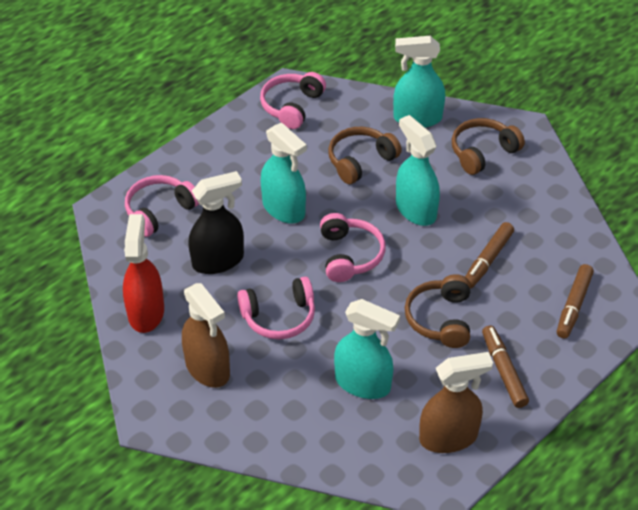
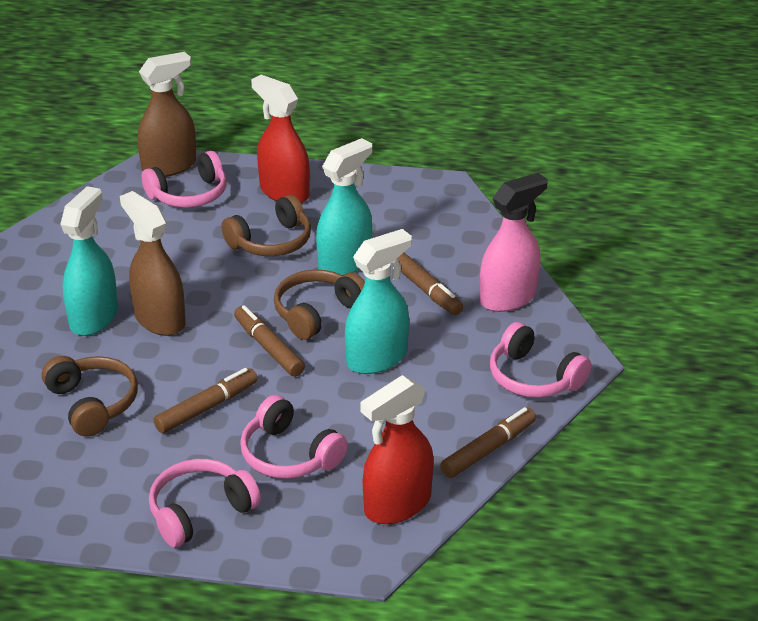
black spray bottle: [188,171,244,274] = 1 -> none = 0
brown marker: [465,222,514,288] [482,325,529,408] [557,264,594,338] = 3 -> [153,368,258,433] [234,305,305,377] [391,253,463,315] [440,407,536,478] = 4
pink spray bottle: none = 0 -> [480,173,548,312] = 1
red spray bottle: [123,214,164,333] = 1 -> [251,75,310,203] [360,375,434,524] = 2
turquoise spray bottle: [261,123,307,223] [334,299,400,399] [393,36,445,128] [396,115,440,226] = 4 -> [60,186,118,336] [316,138,372,275] [345,229,412,374] = 3

